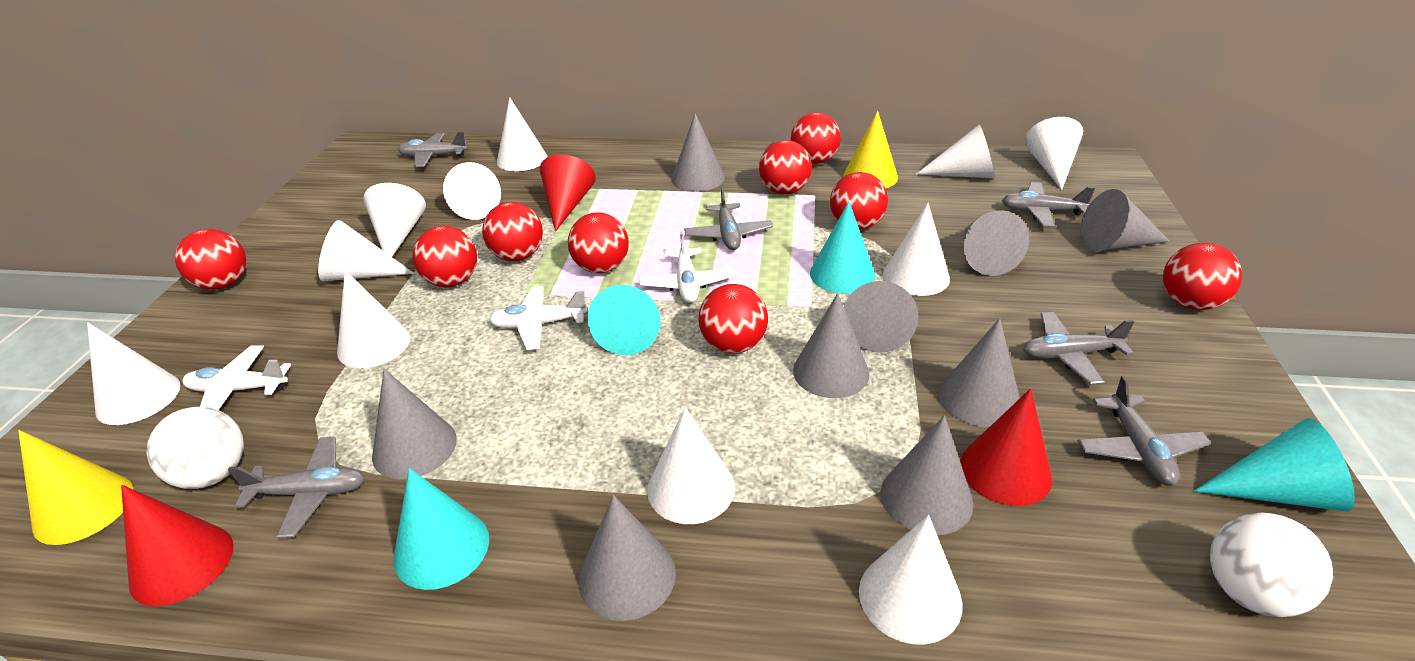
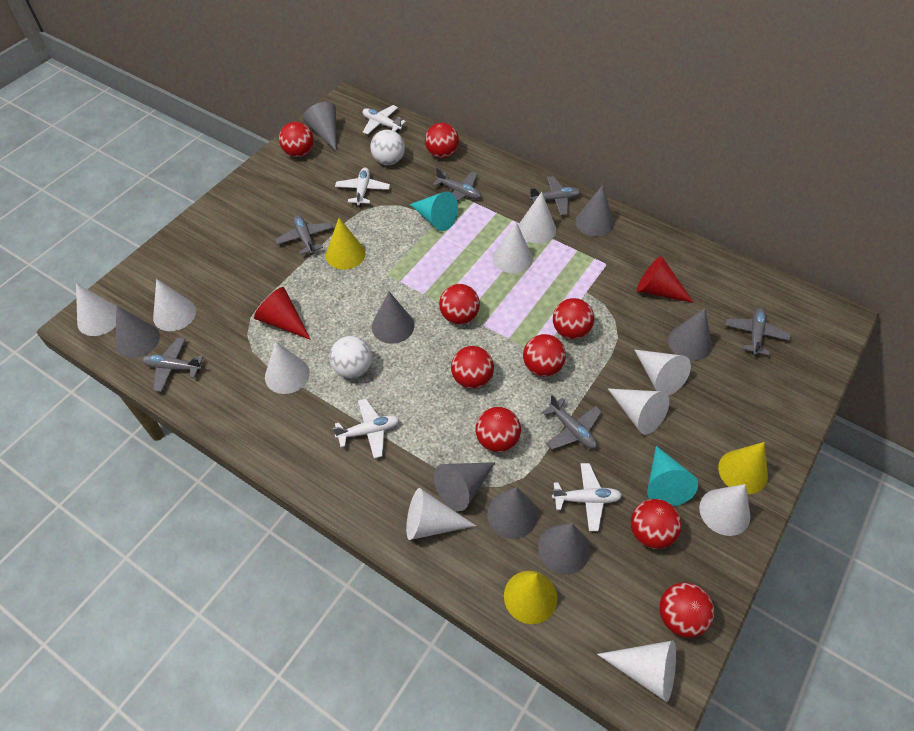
grey cone: [372,369,457,479] [578,495,676,621] [672,113,725,191] [793,293,869,398] [844,281,918,353] [881,415,973,535] [939,318,1020,428] [964,210,1029,276] [1080,189,1170,252] = 9 -> [115,305,160,358] [303,102,337,151] [372,291,414,344] [434,462,495,511] [487,487,538,539] [538,523,590,574] [575,185,614,237] [668,308,712,361] = 8
red cone: [121,485,234,606] [540,155,596,231] [960,388,1052,506] = 3 -> [254,287,311,340] [637,256,694,303] = 2
turquoise cone: [393,468,489,590] [587,285,661,355] [810,201,875,294] [1194,418,1355,512] = 4 -> [410,191,458,231] [647,446,698,507] = 2
white cone: [87,322,181,425] [318,220,414,281] [337,270,411,368] [363,183,426,257] [443,162,501,220] [497,97,547,171] [647,407,735,524] [859,515,963,645] [883,203,950,296] [916,125,994,178] [1025,117,1083,190] = 11 -> [76,284,116,336] [153,279,196,331] [265,341,310,394] [406,488,476,540] [493,222,533,273] [518,192,556,243] [597,640,676,702] [608,389,669,435] [634,349,691,396] [699,484,750,536] = 10
white plane: [182,345,291,410] [489,286,588,350] [639,231,735,303] = 3 -> [333,399,400,459] [335,168,390,206] [363,105,406,135] [552,463,622,532] = 4
yellow cone: [18,430,133,545] [843,111,898,188] = 2 -> [326,218,366,270] [504,571,557,624] [718,442,768,494] = 3

